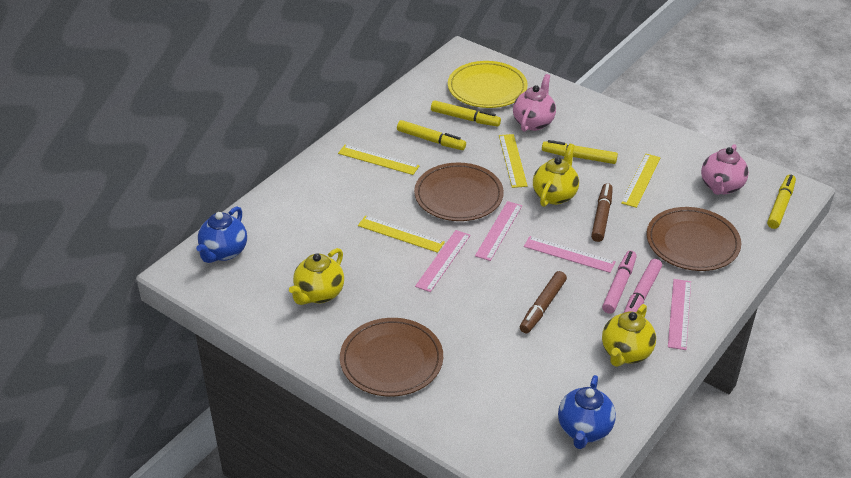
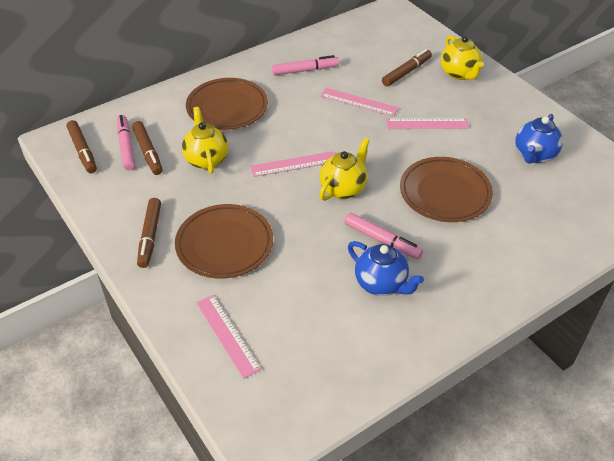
brown marker: [520,271,567,333] [591,183,613,242] = 2 -> [66,120,97,173] [132,121,163,175] [137,198,161,268] [382,49,432,87] = 4
pink marker: [602,250,637,314] [624,259,662,313] = 2 -> [117,115,135,170] [272,55,339,75] [345,213,423,259] = 3
pink teapot: [513,74,556,132] [701,144,749,195] = 2 -> none = 0
yellow marker: [397,120,466,150] [431,100,501,126] [542,140,618,164] [767,174,796,229] = 4 -> none = 0
yellow plate: [448,61,528,108] = 1 -> none = 0
yellow ruler: [338,145,420,175] [358,216,445,253] [499,134,528,188] [621,154,661,208] = 4 -> none = 0

